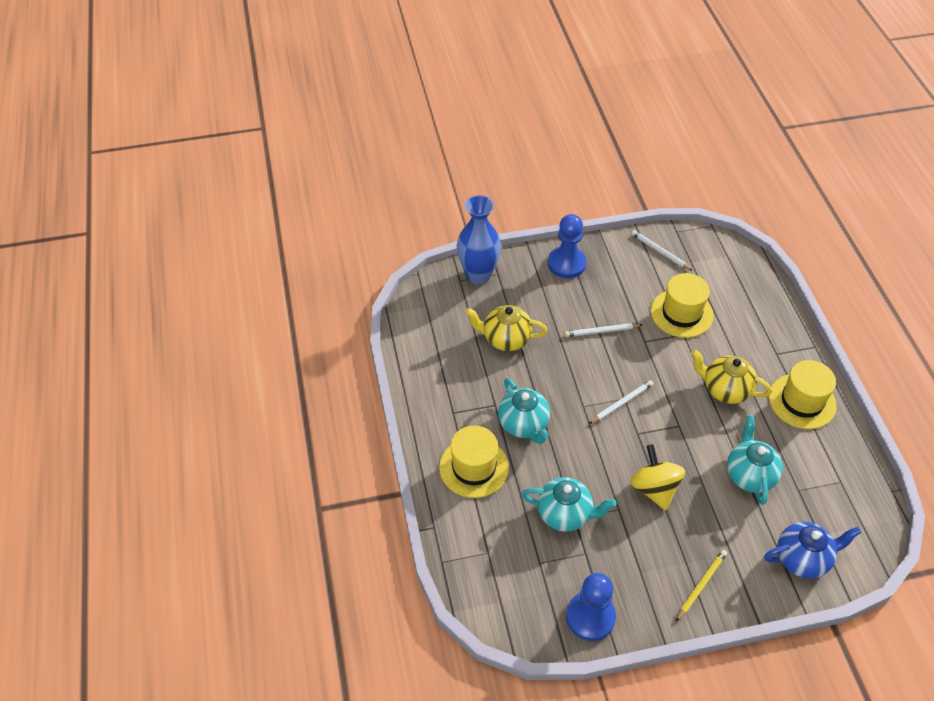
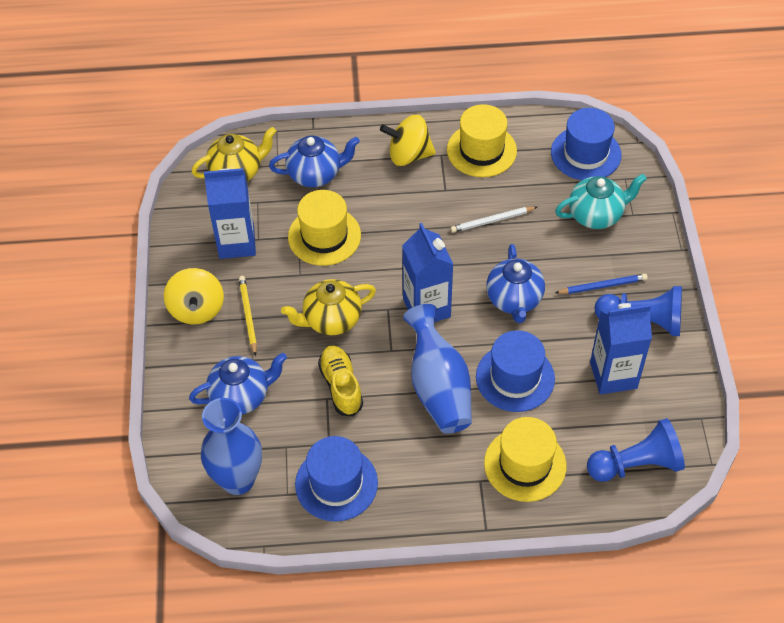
blue carton: none = 0 -> [204,168,256,259] [402,223,454,322] [590,303,652,394] = 3
blue hat: none = 0 -> [295,436,378,522] [476,330,555,412] [551,108,621,180] = 3
blue pencil: none = 0 -> [555,274,648,294] = 1
blue teapot: [764,522,862,579] = 1 -> [189,353,287,414] [269,136,360,187] [486,244,545,323] = 3
blue vase: [457,195,501,284] = 1 -> [201,398,262,495] [403,304,472,434] = 2
turquoise teapot: [498,378,550,444] [522,477,617,532] [727,415,783,505] = 3 -> [555,174,647,229] = 1
white pencil: [565,323,642,337] [589,380,653,424] [631,230,693,271] = 3 -> [450,207,537,233] = 1
yellow shoe: none = 0 -> [318,346,363,417] = 1
yellow spinning top: [630,444,685,511] = 1 -> [164,268,224,325] [380,115,436,166] = 2

